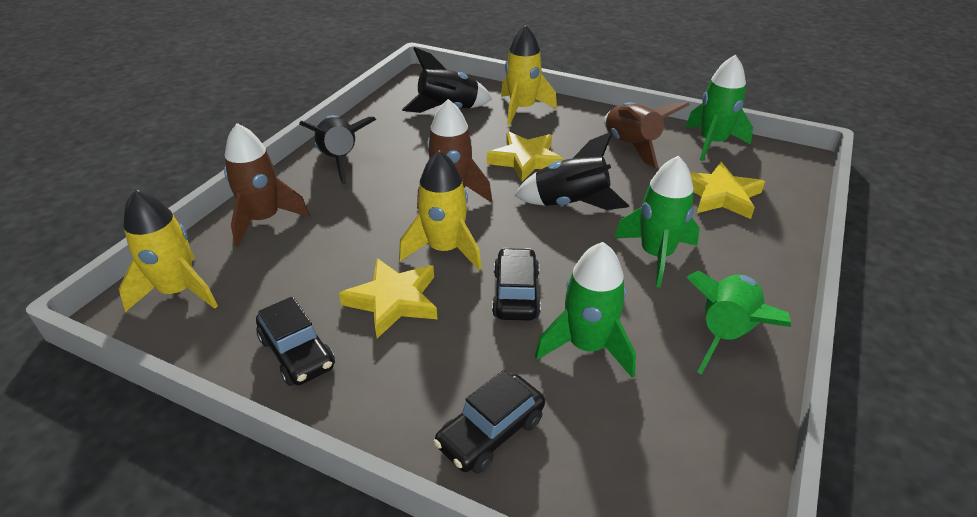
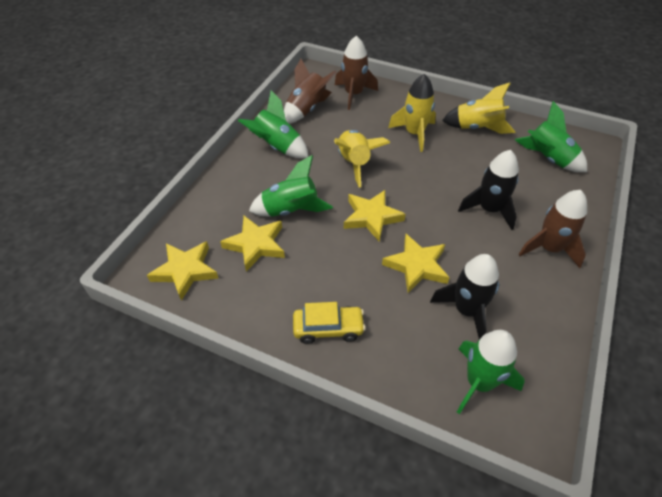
black car: [256,296,335,386] [433,370,545,474] [492,248,541,321] = 3 -> none = 0
black rocket: [299,115,376,184] [402,47,492,113] [515,131,629,210] = 3 -> [430,254,499,340] [458,150,519,230] = 2
yellow car: none = 0 -> [293,302,366,344] = 1
yellow star: [339,258,437,338] [487,131,564,182] [690,162,765,219] = 3 -> [147,241,218,301] [220,216,285,272] [344,190,406,242] [382,234,450,293] = 4

